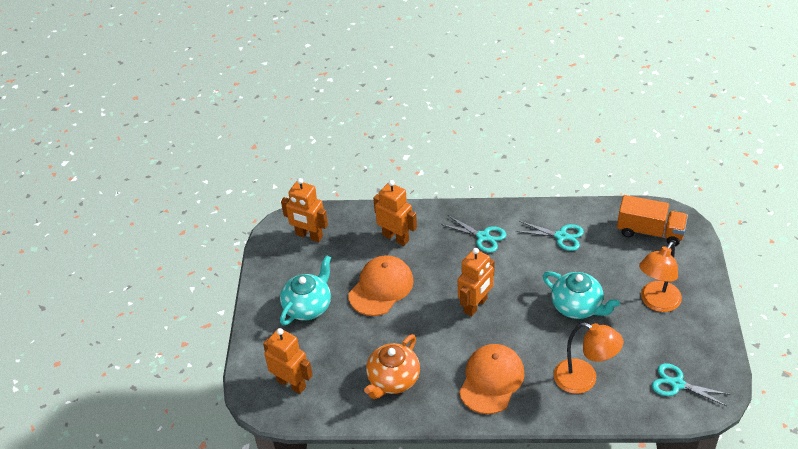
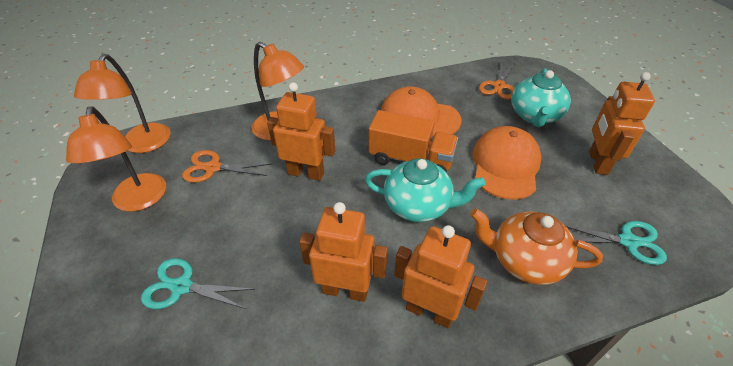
orange lamp: [554,322,623,394] [639,242,682,312] = 2 -> [66,106,166,212] [74,54,170,153] [252,42,304,140] = 3
orange scissors: none = 0 -> [182,150,271,183] [479,61,515,100] = 2
turquoise scissors: [441,215,506,253] [516,221,584,251] [652,363,731,406] = 3 -> [141,258,255,309] [565,221,667,265] = 2

